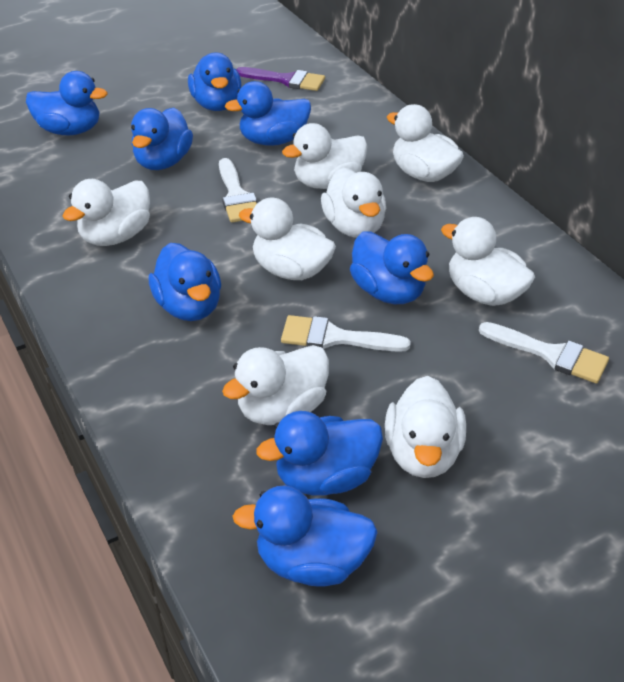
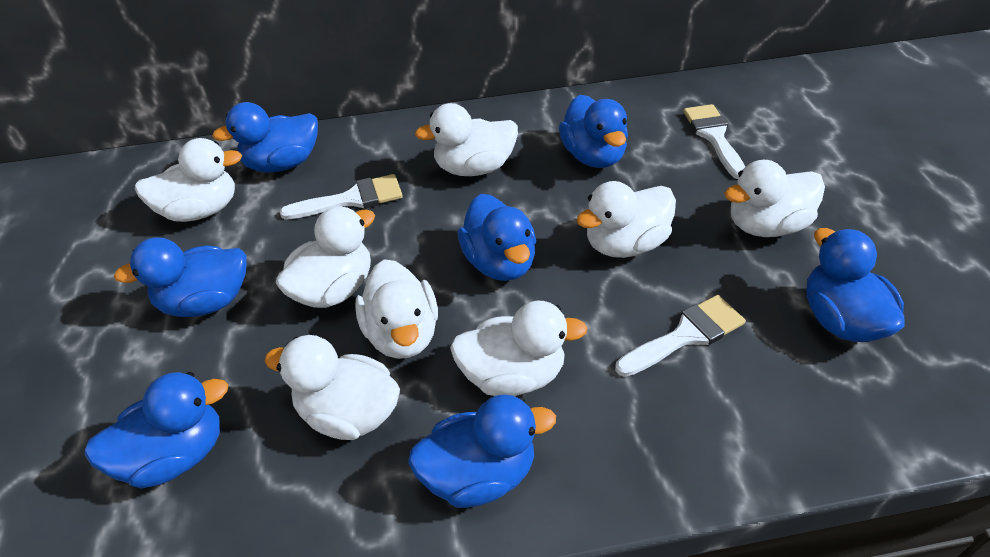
blue duck: [26,71,107,135] [131,108,193,170] [149,243,221,321] [188,52,242,111] [225,81,311,146] [232,485,378,587] [257,411,383,496] [350,231,434,304] = 8 -> [84,372,228,489] [114,238,247,317] [212,102,318,173] [408,394,556,508] [458,194,536,281] [559,95,628,168] [806,228,905,342] = 7
purple brush: [236,67,325,91] = 1 -> none = 0

